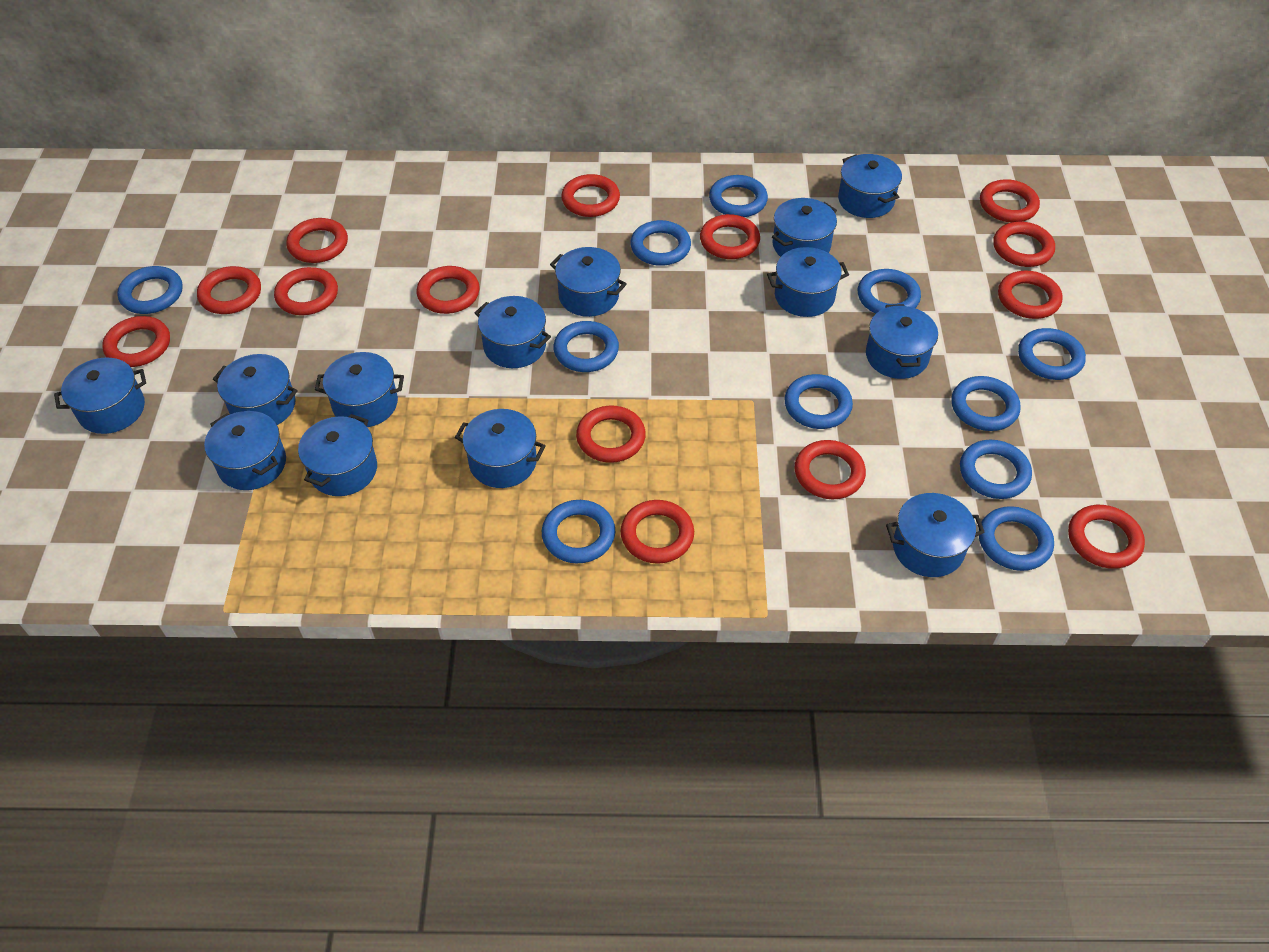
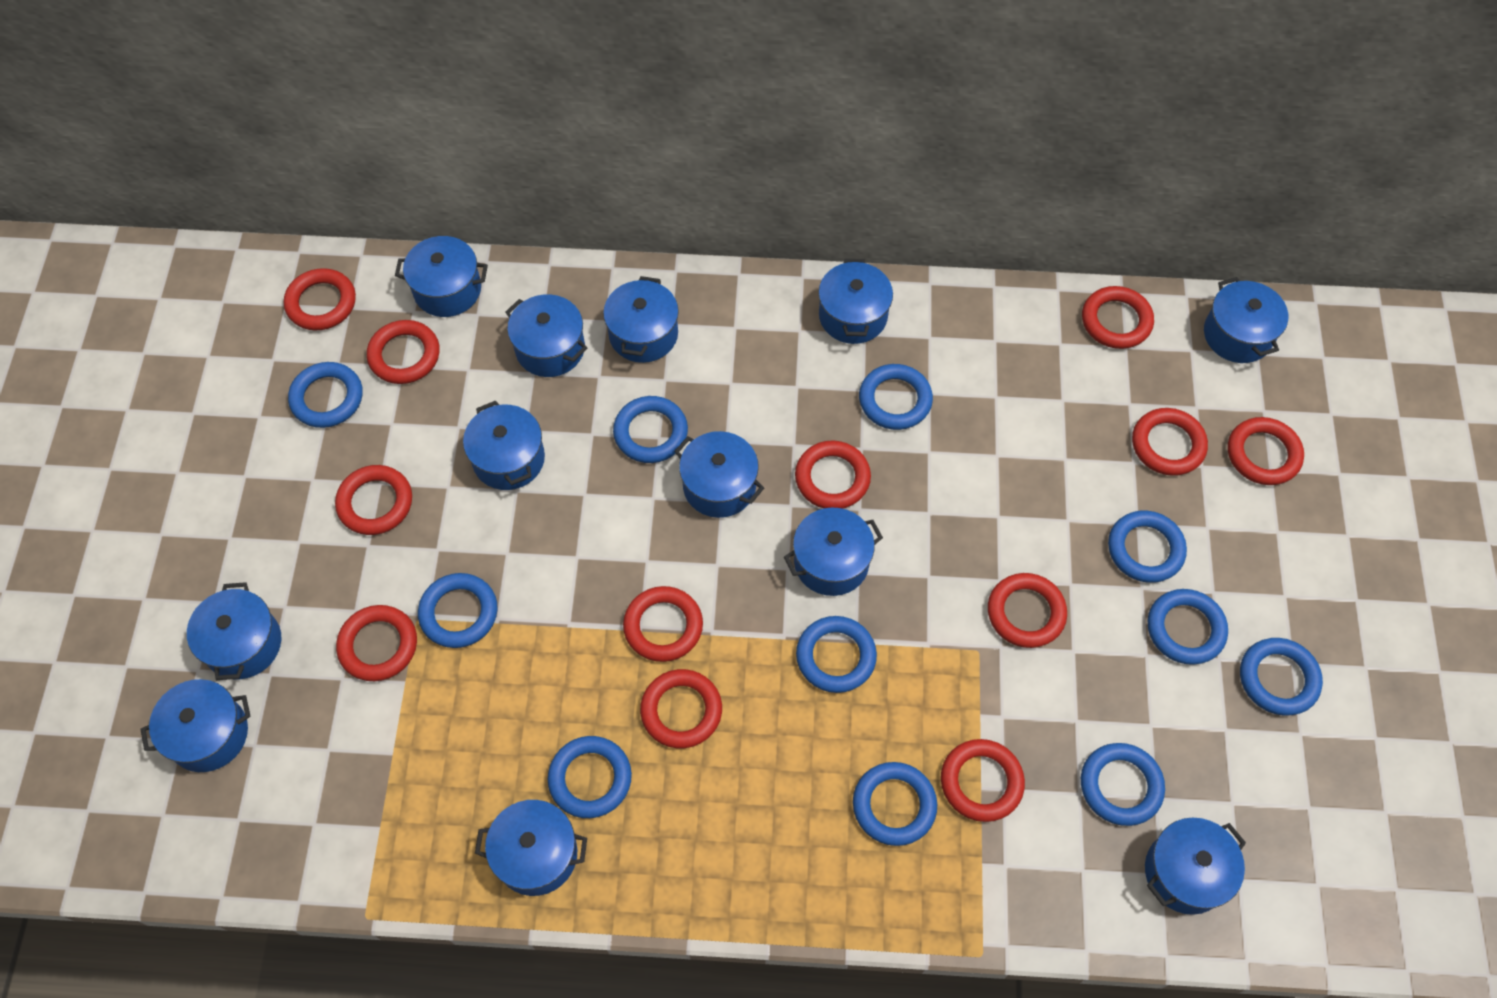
blue pot: [54,358,146,434] [204,411,286,490] [213,354,298,425] [298,414,377,496] [315,352,404,427] [455,409,546,488] [475,296,551,368] [550,247,627,317] [767,247,849,317] [772,198,837,257] [838,154,902,218] [866,304,938,379] [886,493,985,577] = 13 -> [141,679,251,772] [187,582,281,680] [395,236,488,317] [463,400,545,490] [475,800,587,896] [505,294,587,377] [603,276,679,363] [674,431,764,518] [784,507,883,596] [818,259,893,344] [1145,818,1246,915] [1204,277,1288,363] = 12
red ring: [102,316,170,367] [197,266,261,314] [274,267,338,315] [286,218,348,263] [416,266,480,314] [561,174,620,217] [576,406,646,463] [621,500,694,564] [700,214,760,259] [795,440,866,499] [980,179,1040,222] [993,222,1055,267] [998,271,1063,319] [1068,505,1145,569] = 14 -> [284,268,356,331] [335,465,412,535] [336,605,417,681] [367,320,440,384] [623,586,703,662] [640,669,722,748] [795,440,871,509] [941,739,1025,822] [988,573,1067,648] [1082,286,1154,349] [1132,408,1208,476] [1228,417,1304,485] = 12

